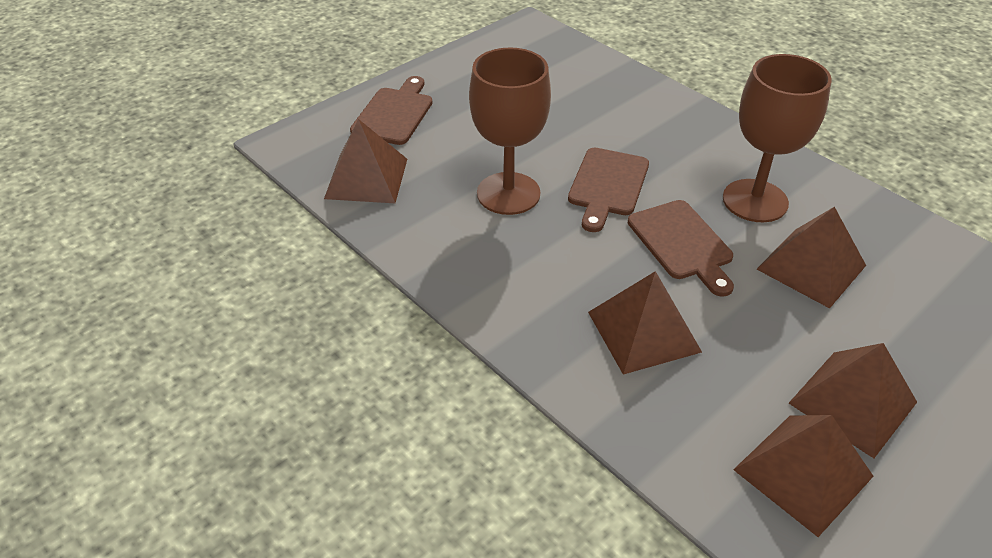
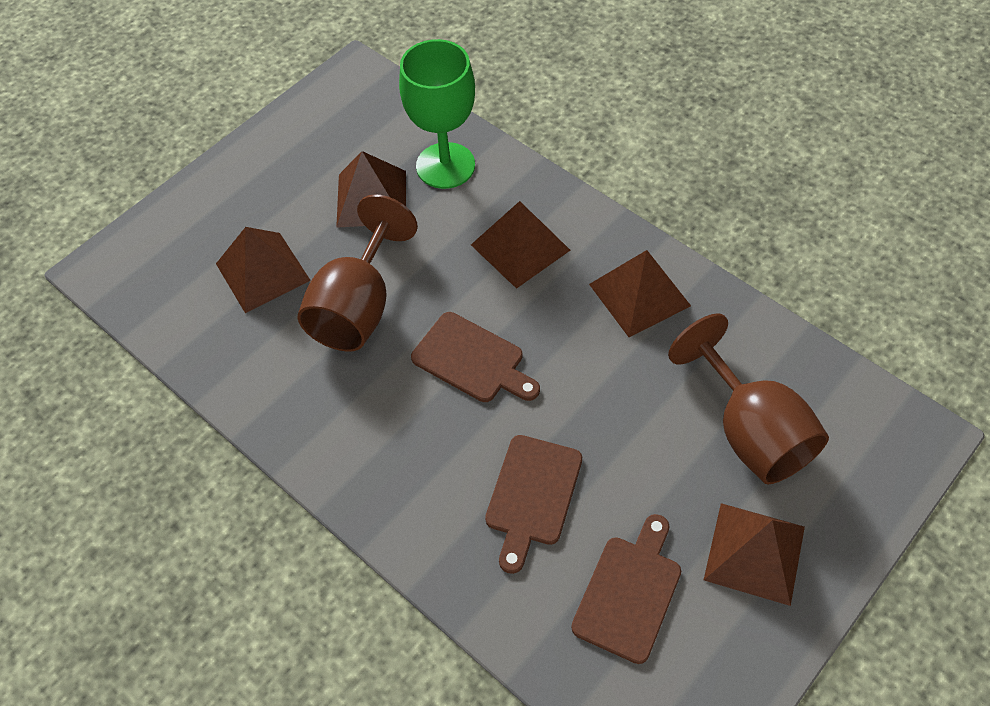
green goblet: none = 0 -> [399,39,475,189] = 1

